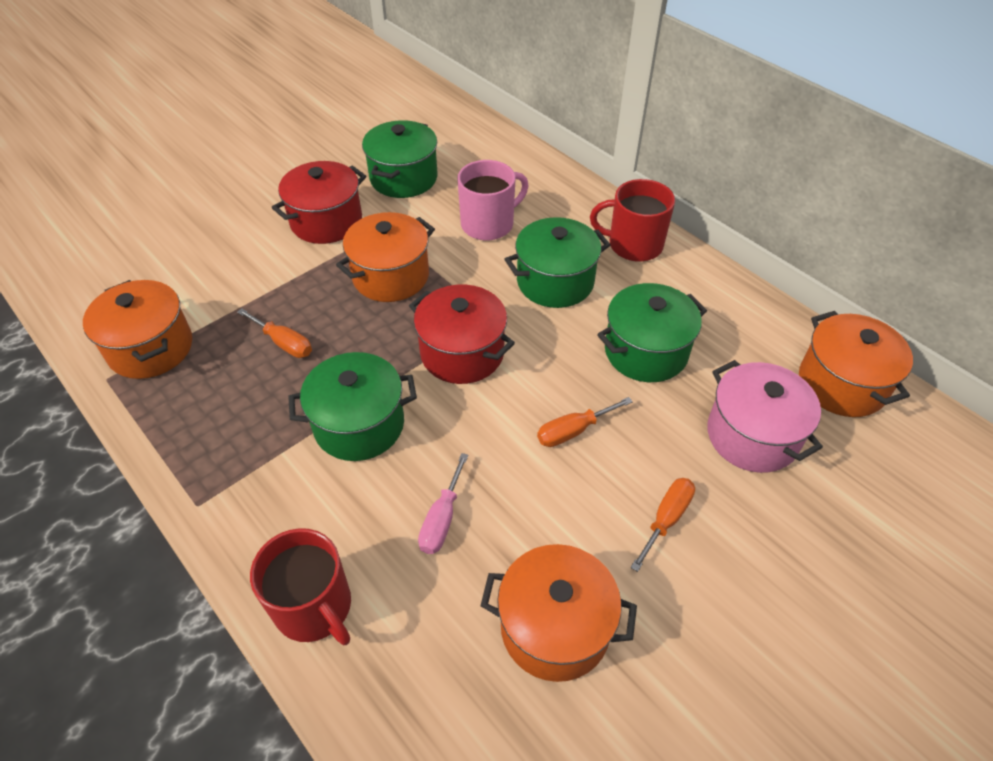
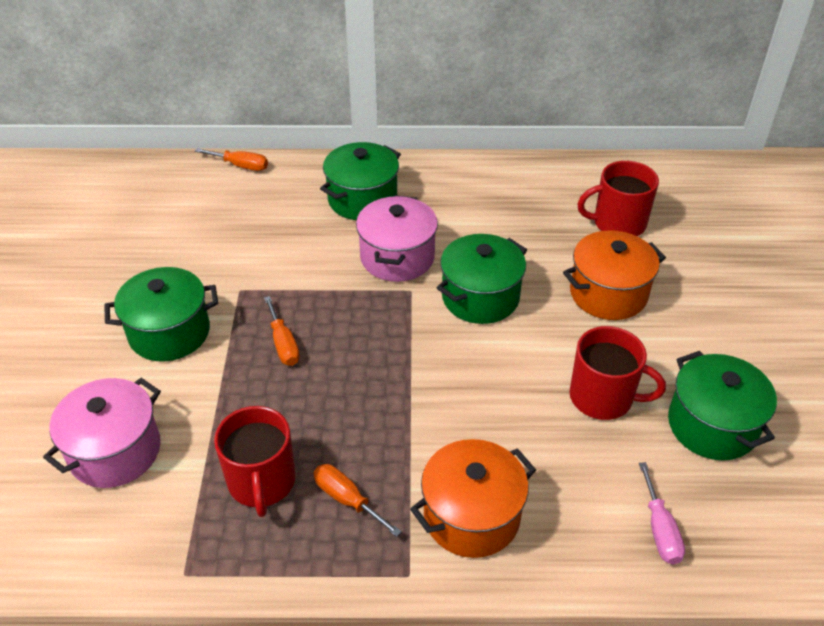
orange pot: [83,280,192,379] [336,212,435,302] [480,544,637,682] [799,311,913,417] = 4 -> [410,439,536,558] [563,230,666,320] = 2
pink mug: [458,160,529,240] = 1 -> none = 0
pink pot: [707,360,823,473] = 1 -> [43,378,161,488] [356,195,438,282] = 2
red mug: [250,528,351,645] [590,179,675,262] = 2 -> [214,406,295,517] [569,326,666,420] [577,161,659,236] = 3
red pot: [272,161,366,244] [409,284,515,384] = 2 -> none = 0

